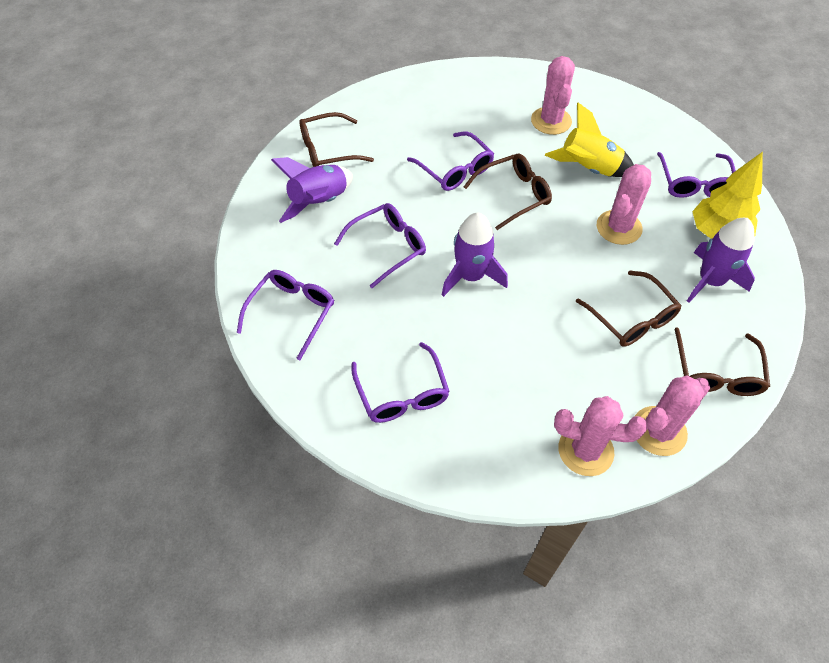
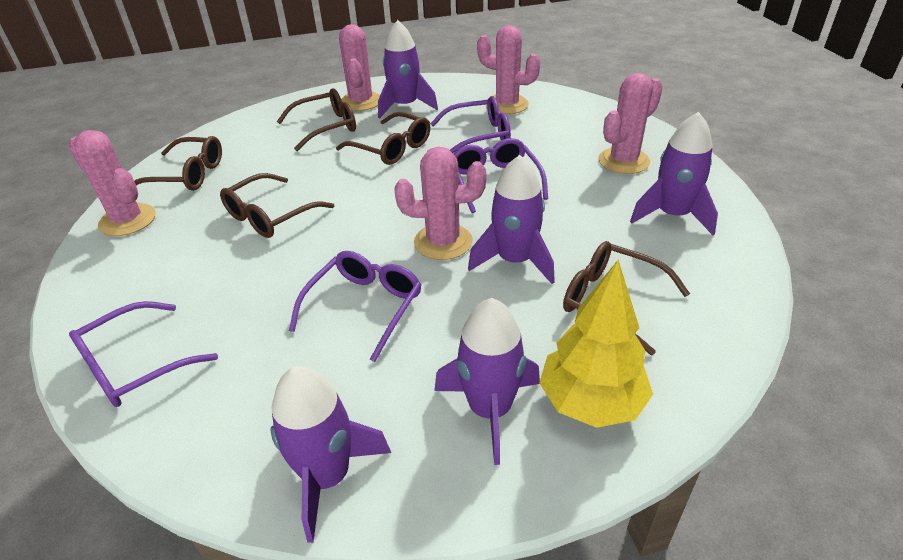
brown glasses: [299,112,374,167] [464,154,552,230] [576,271,681,346] [674,327,770,396] = 4 -> [134,136,222,191] [220,173,334,238] [277,88,356,151] [336,112,430,165] [563,241,690,355] = 5
pink cactus: [531,56,575,135] [554,396,648,476] [597,164,651,245] [635,375,710,456] = 4 -> [69,130,156,236] [339,24,380,111] [395,146,486,260] [477,25,540,114] [599,73,663,174] = 5
purple glasses: [237,270,334,360] [334,203,426,288] [352,342,450,423] [407,131,494,191] [657,152,736,198] = 5 -> [69,301,218,407] [289,251,421,362] [430,96,511,153] [453,138,548,213] = 4
purple rocket: [271,157,353,223] [442,213,508,297] [687,218,755,303] = 3 -> [270,366,391,543] [378,20,438,118] [434,298,540,465] [468,155,555,284] [630,112,718,235] = 5
yellow rocket: [545,103,634,177] = 1 -> none = 0

